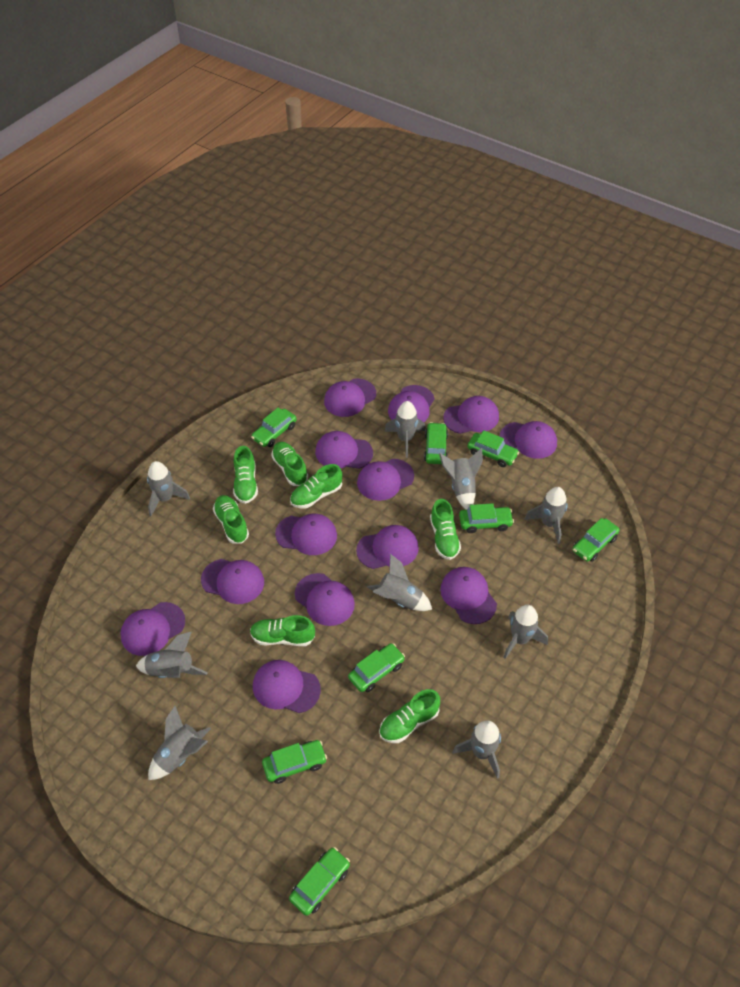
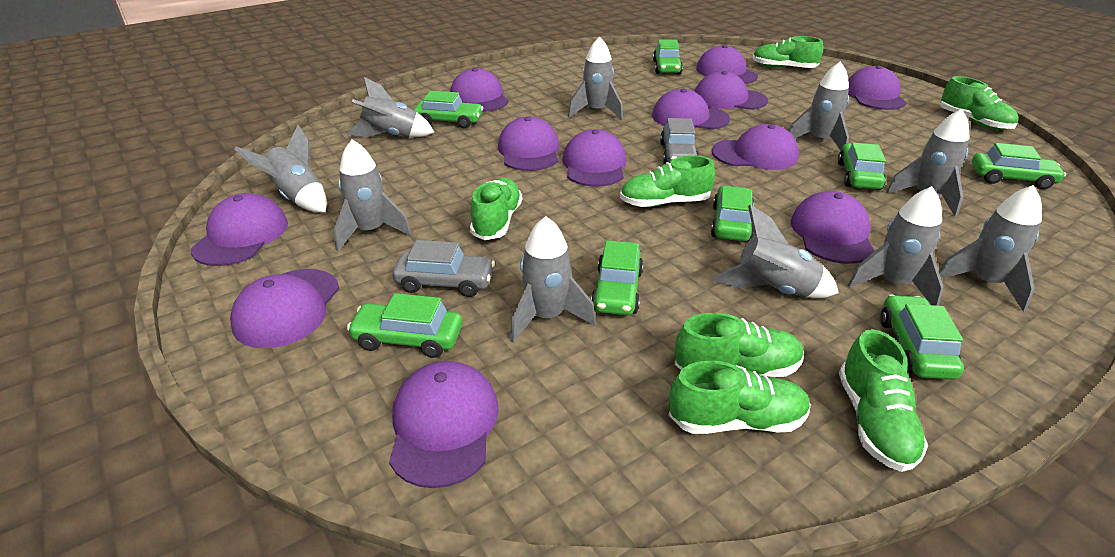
grey car: none = 0 -> [393,240,495,297] [660,118,699,164] = 2
grey rocket: [136,632,208,678] [147,461,190,516] [148,706,211,780] [367,554,432,611] [385,401,426,458] [439,448,483,510] [452,721,501,779] [503,605,548,659] [524,487,568,544] = 9 -> [235,125,327,213] [334,140,411,251] [347,77,434,138] [510,216,596,343] [568,36,623,120] [712,205,839,298] [789,61,849,151] [848,186,944,306] [886,109,970,217] [939,185,1042,312] = 10
purple cap: [120,602,185,656] [201,559,264,604] [253,660,321,713] [275,514,337,555] [295,573,355,626] [315,431,373,469] [324,378,376,417] [356,525,419,569] [357,459,414,501] [388,385,435,422] [440,567,497,624] [443,396,499,434] [500,421,557,459] = 13 -> [191,193,288,266] [230,269,339,348] [389,361,499,488] [450,68,509,112] [498,116,559,171] [563,129,626,187] [652,89,730,130] [695,71,768,110] [696,45,758,84] [712,124,799,170] [791,191,875,264] [848,66,906,110] = 12

